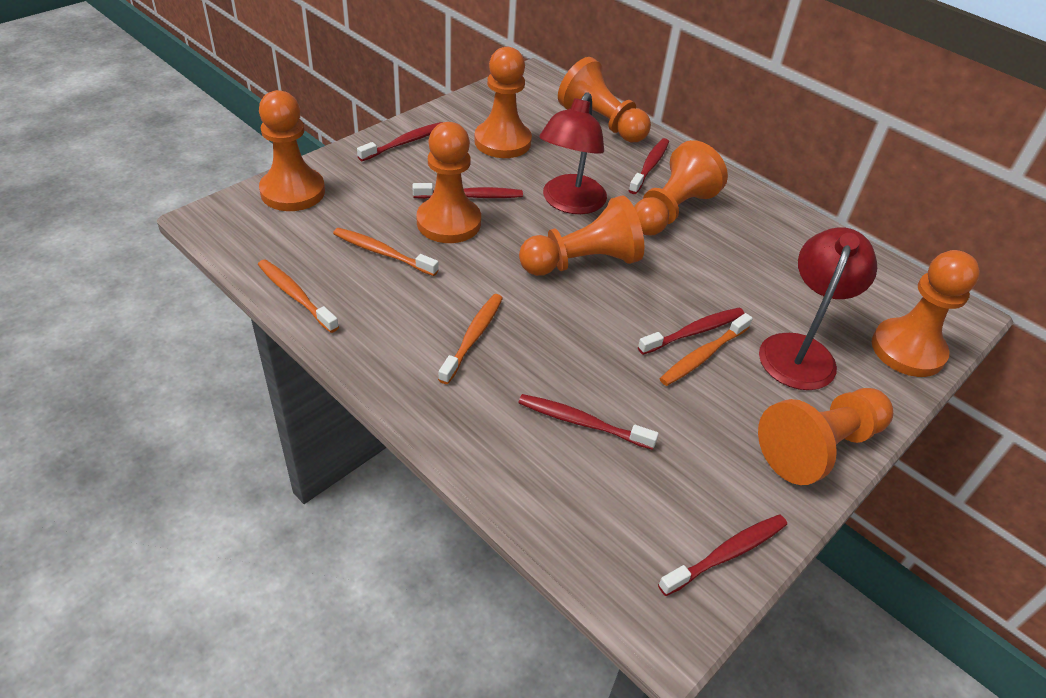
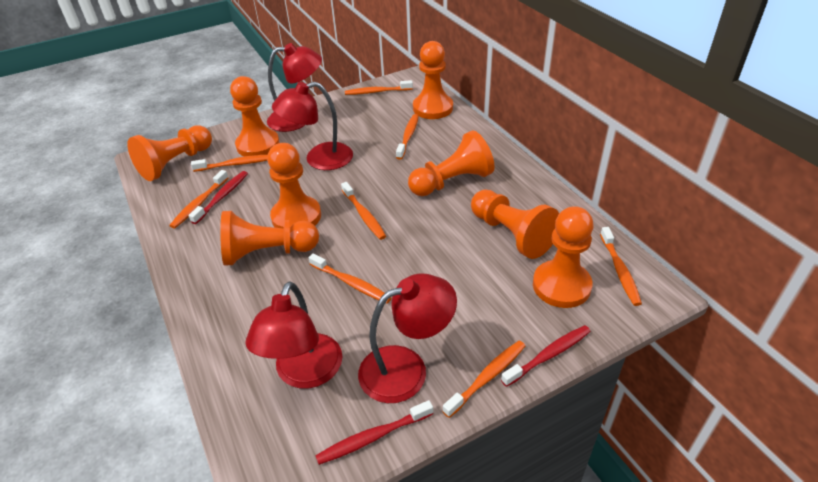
orange toothbrush: [258,259,339,333] [333,228,439,276] [438,294,503,384] [660,313,753,386] = 4 -> [169,170,229,229] [191,155,268,172] [309,253,391,303] [341,182,386,240] [345,80,413,95] [396,114,419,160] [443,341,525,418] [600,227,642,306] = 8
red lamp: [539,92,607,214] [759,227,877,390] = 2 -> [245,281,342,389] [267,43,322,132] [272,82,353,170] [358,274,457,403] = 4
red toothbrush: [357,122,443,161] [412,183,523,199] [518,394,659,450] [628,138,669,194] [638,308,744,355] [658,514,787,596] = 6 -> [188,171,248,224] [315,400,433,465] [501,325,591,387] = 3

